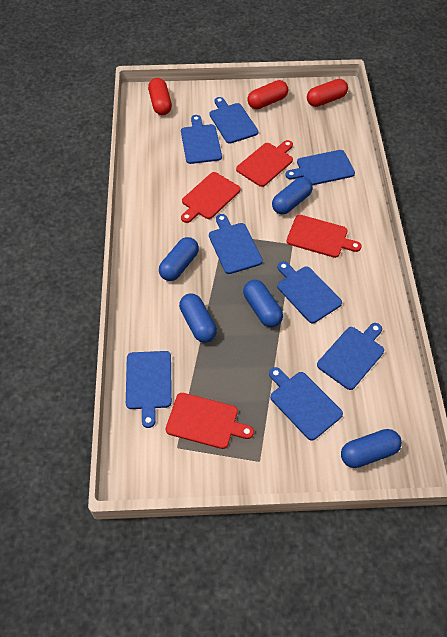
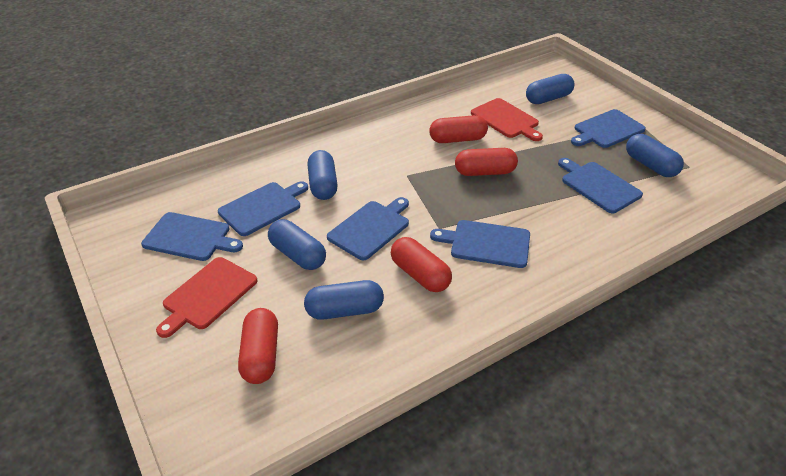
blue cutting board: [126,351,172,428] [181,115,222,164] [209,97,258,144] [209,214,263,274] [269,367,343,441] [277,261,342,323] [285,150,355,185] [317,323,384,390] = 8 -> [141,212,243,261] [218,181,308,236] [327,197,409,260] [430,220,530,268] [558,158,643,213] [571,109,646,148] = 6
red capsule: [148,78,172,115] [247,80,288,109] [307,79,348,107] = 3 -> [238,308,278,384] [391,237,452,292] [429,115,488,143] [455,148,518,176] = 4
red cutting board: [166,393,254,449] [181,172,241,223] [236,140,293,187] [286,215,362,258] = 4 -> [156,257,258,338] [471,98,543,141] = 2

